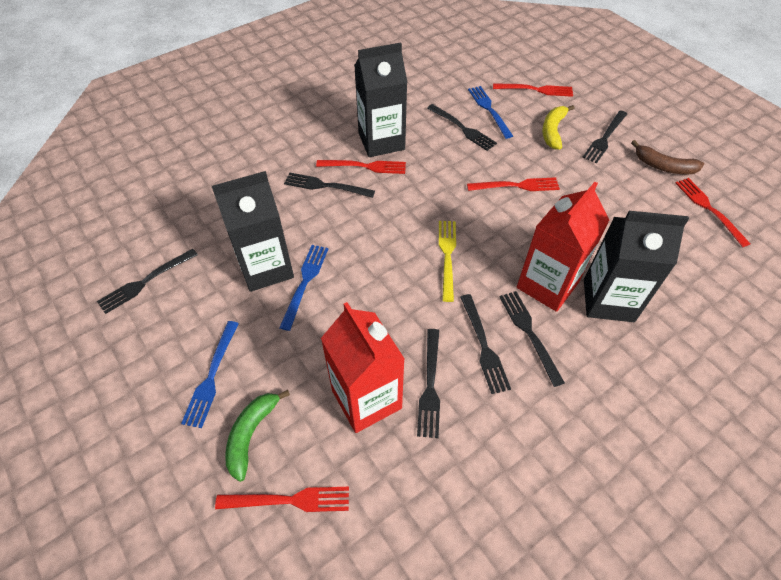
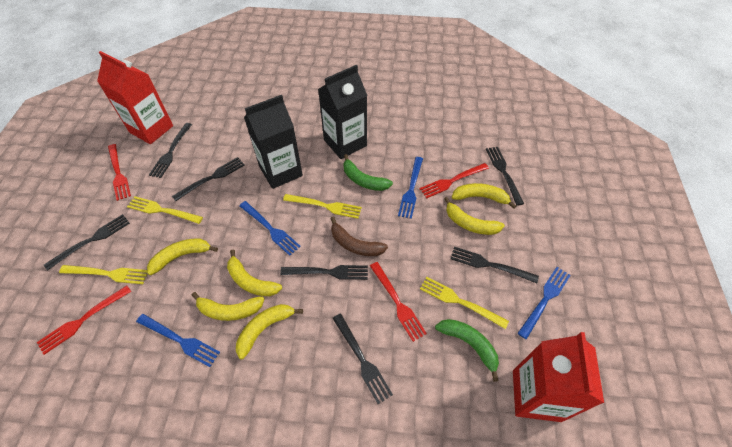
black carton: [212,171,294,292] [354,42,408,157] [584,211,689,322] = 3 -> [244,95,303,189] [318,65,368,159] = 2
blue fork: [181,321,239,428] [279,245,328,331] [468,86,513,139] = 3 -> [136,314,220,367] [239,201,301,256] [398,157,423,219] [518,267,571,340] = 4
green banana: [225,390,290,482] = 1 -> [343,154,393,191] [435,319,499,382] = 2
red fork: [215,487,349,512] [316,160,406,174] [467,177,560,191] [493,83,573,97] [675,178,751,247] = 5 -> [37,286,131,355] [108,144,131,201] [370,262,427,342] [420,163,489,198] = 4
yellow banana: [542,105,575,150] = 1 -> [147,239,218,275] [192,292,264,321] [227,250,282,296] [236,304,303,359] [444,197,505,235] [452,183,516,209] = 6
yellow fork: [439,221,456,302] = 1 -> [59,265,147,284] [127,196,203,224] [283,194,362,219] [420,277,509,329] = 4

